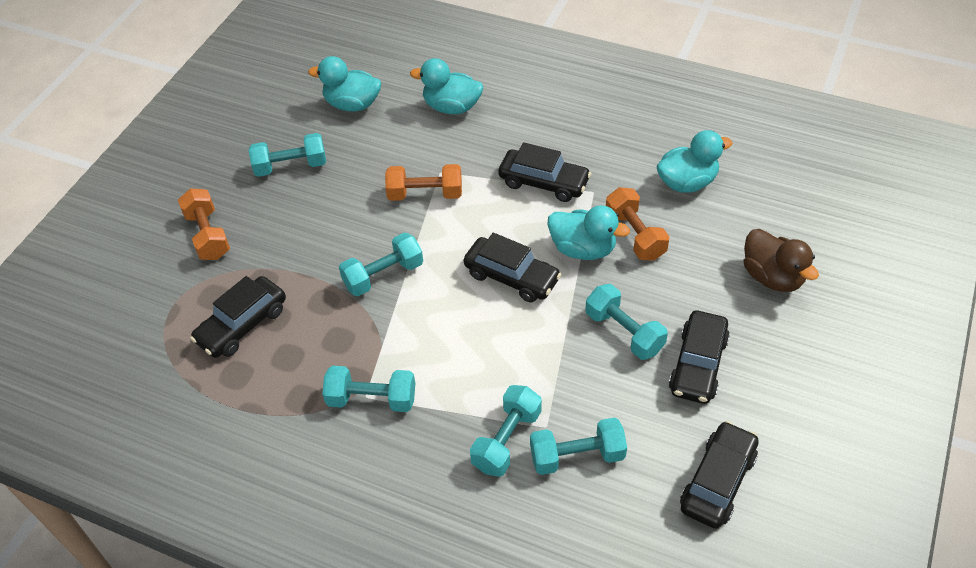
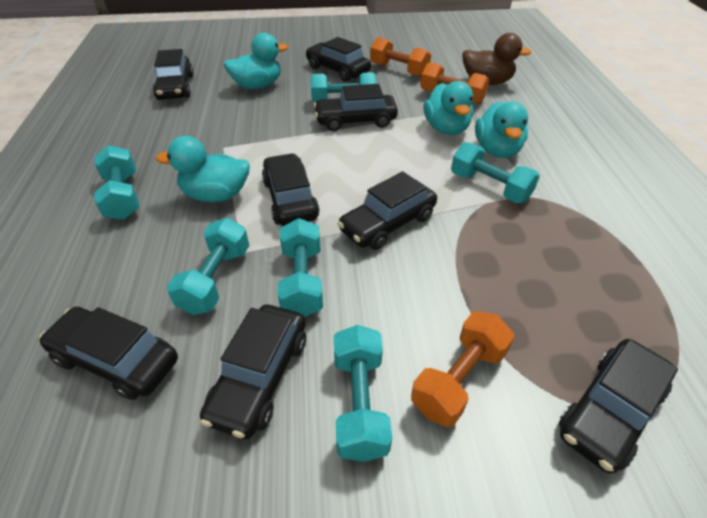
black car: [190,276,286,358] [464,233,562,303] [498,142,591,202] [669,311,730,404] [680,421,759,529] = 5 -> [39,307,178,400] [153,49,194,100] [200,305,306,439] [262,153,319,226] [305,37,371,82] [314,84,398,131] [338,171,437,250] [559,339,678,474] = 8

